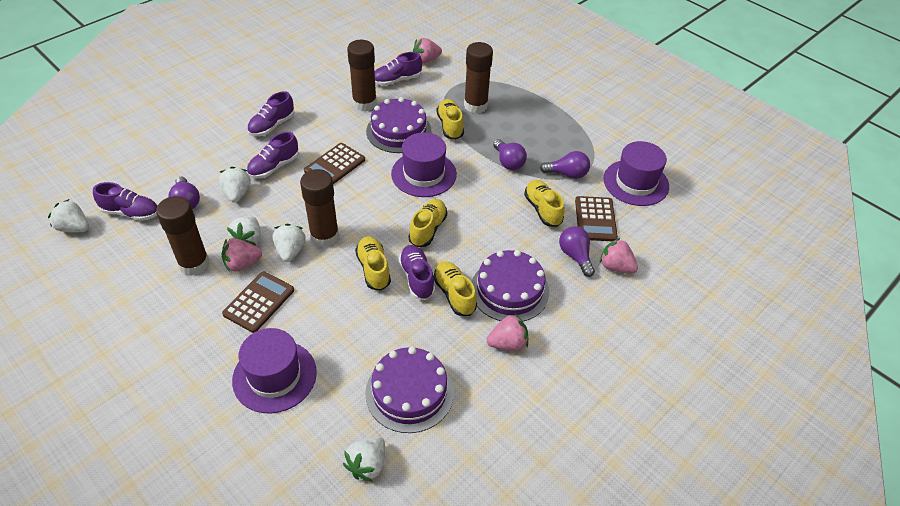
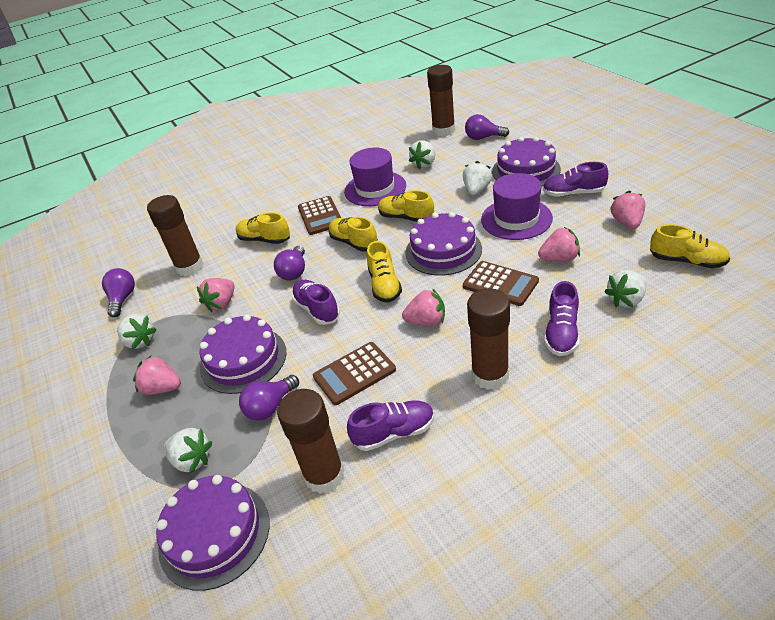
pink strawberry: [222,238,262,272] [413,38,442,64] [487,314,528,351] [600,238,638,274] = 4 -> [133,356,181,395] [197,278,235,312] [402,288,445,326] [538,227,580,262] [610,190,645,229] = 5
purple cake: [365,347,454,433] [366,97,432,153] [472,250,549,321] = 3 -> [156,475,269,591] [199,314,287,394] [405,212,482,276] [492,137,561,186] = 4
purple hat: [232,328,317,413] [391,132,457,197] [603,141,669,206] = 3 -> [344,148,406,206] [481,173,553,240] = 2
purple shoe: [93,182,157,221] [247,91,295,136] [247,132,299,179] [375,52,422,86] [399,245,435,300] = 5 -> [292,280,340,325] [347,400,434,451] [543,162,608,197] [544,281,580,356] = 4

